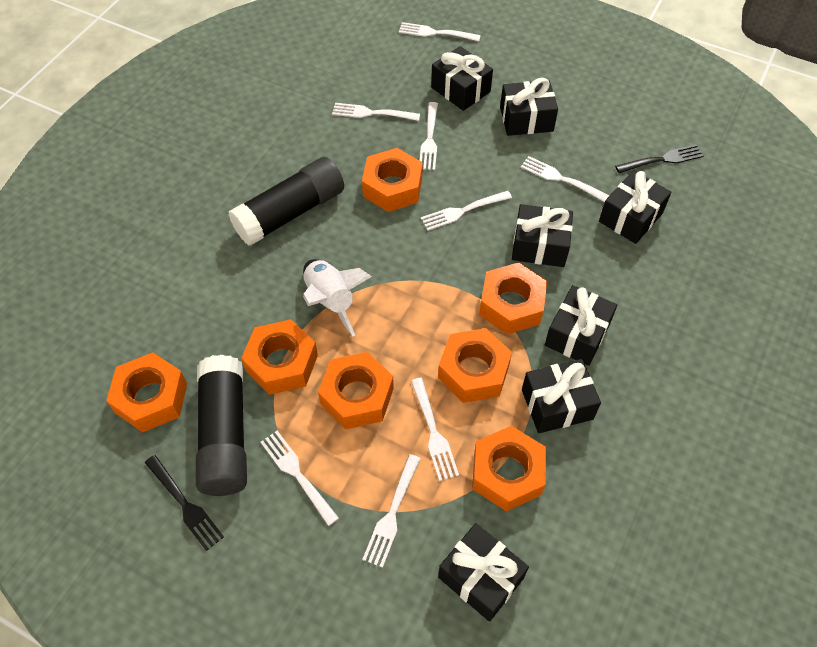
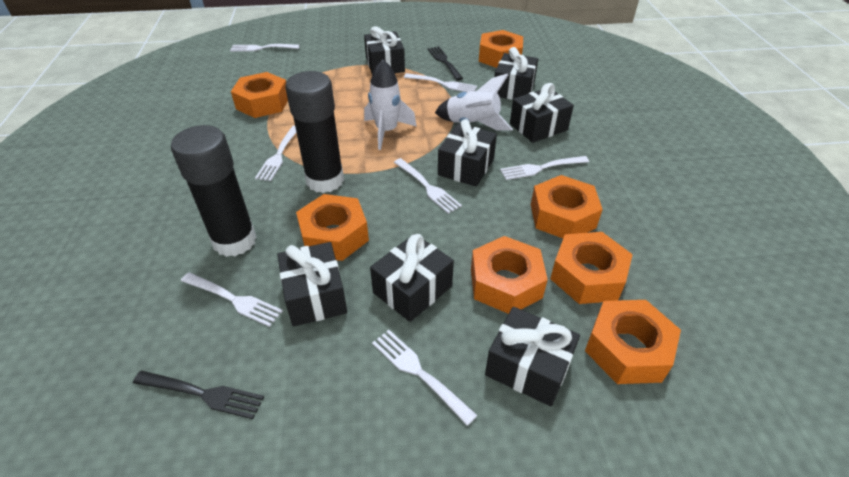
white fork: [261,431,339,526] [332,103,420,121] [362,454,421,568] [399,22,481,41] [411,378,459,481] [419,102,438,170] [421,191,512,231] [521,156,609,202] = 8 -> [181,272,283,327] [230,44,300,52] [255,125,297,181] [372,330,478,426] [394,158,462,214] [404,73,477,92] [500,156,589,180] = 7
white rocket: [303,259,372,337] = 1 -> [364,59,417,150] [435,73,513,131] = 2

